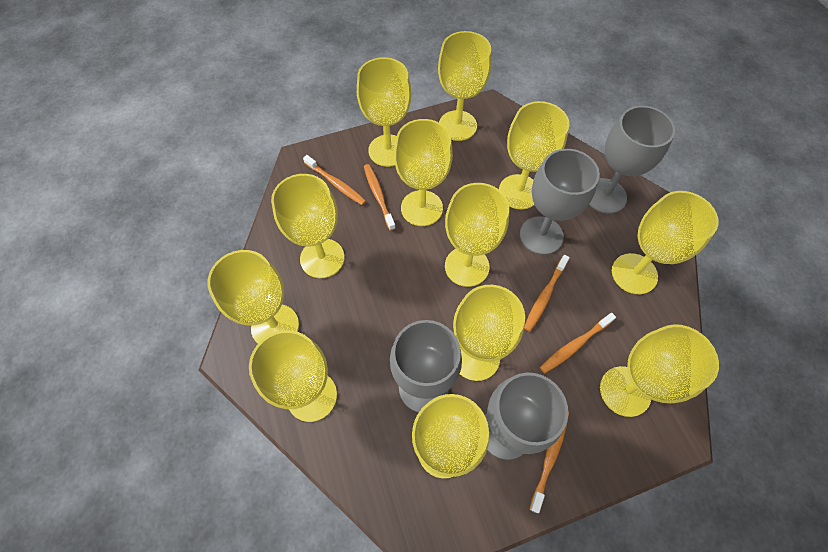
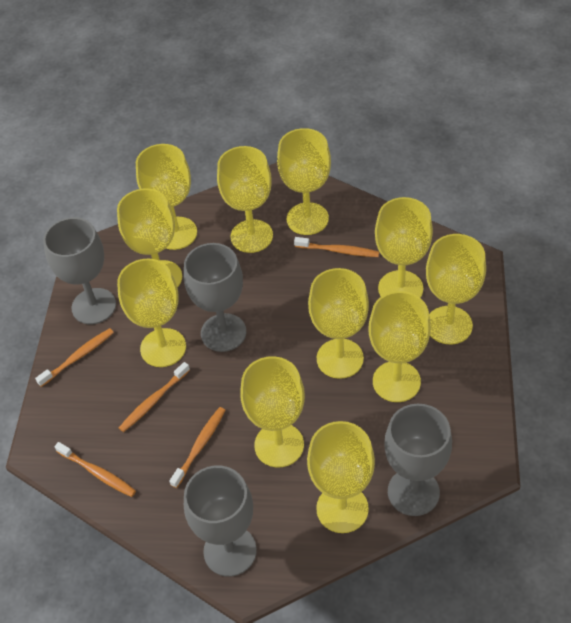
yellow goblet: [207,250,299,343] [249,330,337,422] [271,174,345,278] [357,57,411,167] [394,119,453,226] [412,394,489,479] [438,31,491,141] [445,183,509,287] [453,285,525,381] [499,101,569,209] [600,324,719,417] [612,191,718,294] = 12 -> [117,188,182,288] [117,259,186,367] [136,144,197,250] [217,146,273,253] [240,356,305,468] [277,128,331,235] [307,421,375,533] [308,268,369,379] [369,291,431,402] [375,197,433,298] [426,234,486,344] = 11

